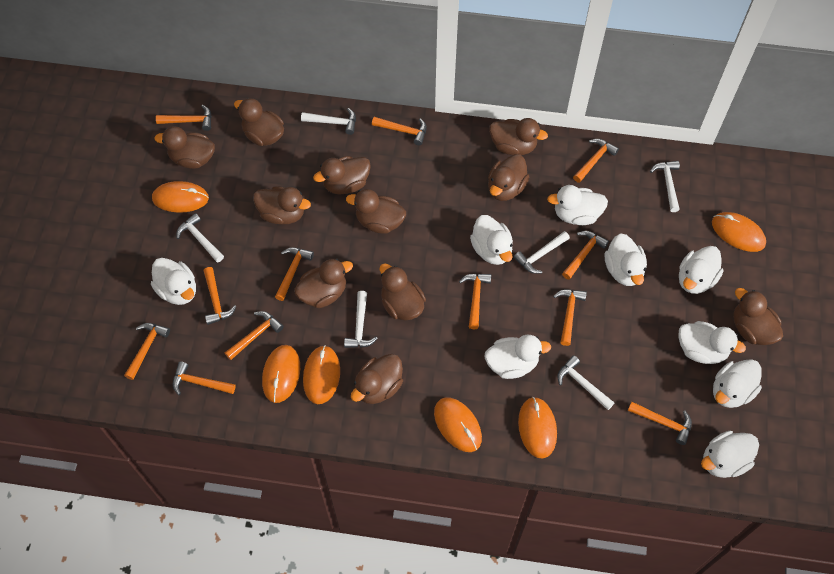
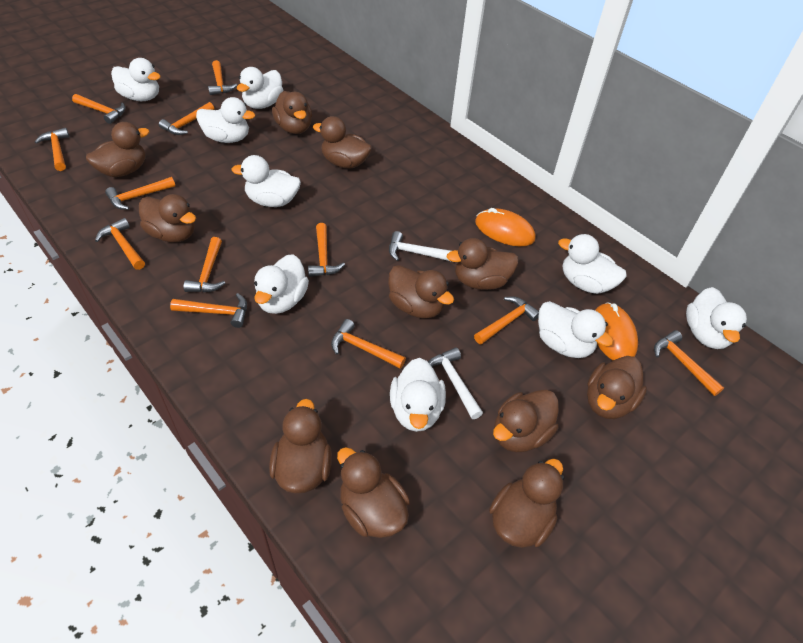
orange mouse: [152,181,209,213] [262,345,300,403] [303,345,340,404] [434,397,482,452] [518,397,557,459] [712,212,766,252] = 6 -> [475,208,536,246] [595,302,638,361] = 2
white hammer: [176,213,224,263] [301,108,356,135] [344,291,378,348] [514,231,570,274] [557,355,614,410] [650,161,680,212] = 6 -> [389,231,452,262] [428,347,483,419] = 2

